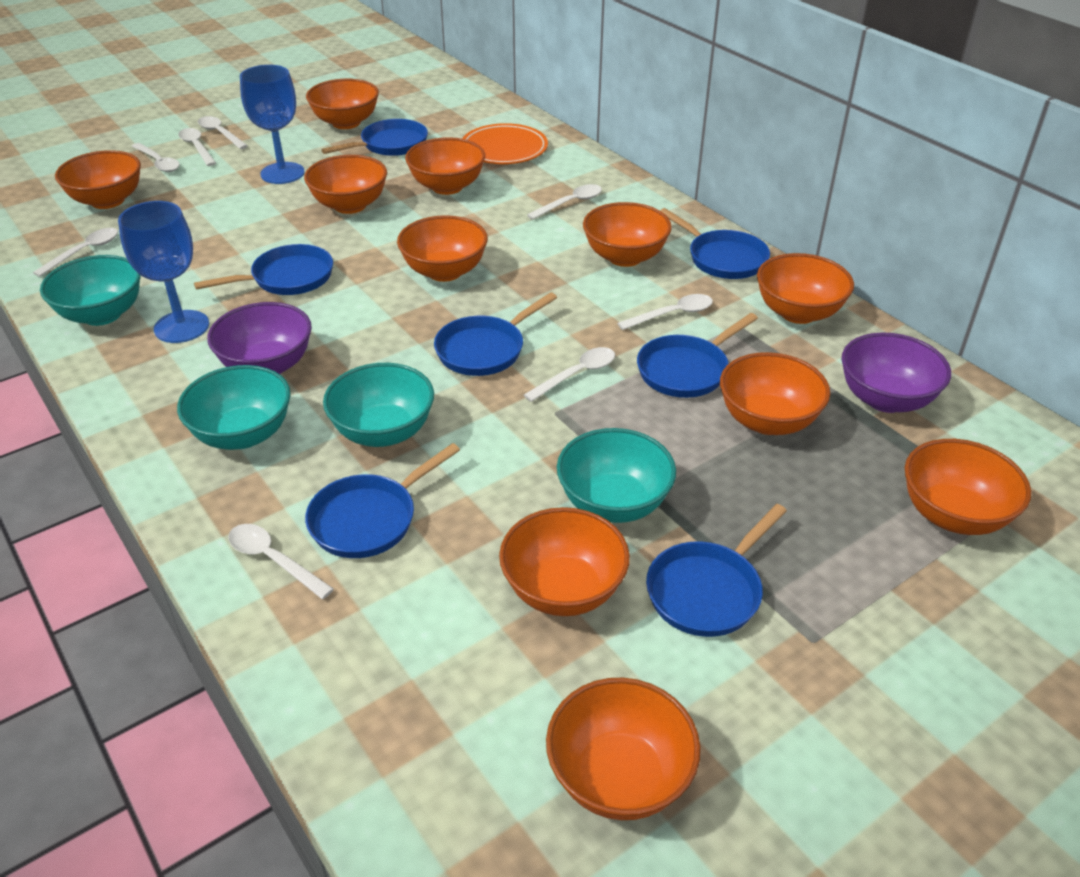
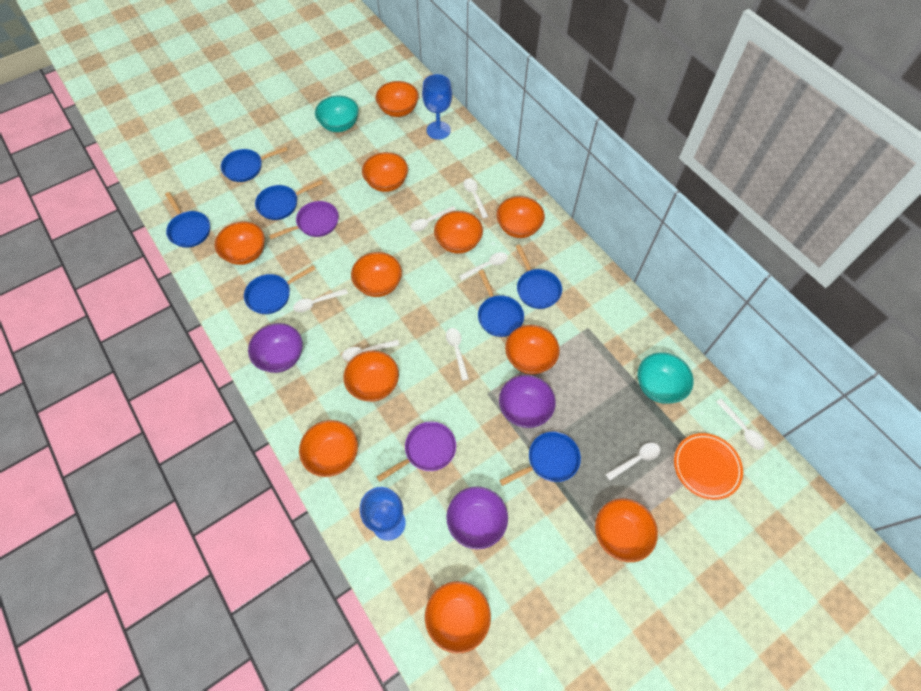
purple bowl: [207,302,312,374] [842,332,951,413] = 2 -> [248,323,303,373] [446,486,508,549] [499,375,556,428] = 3
purple pan: none = 0 -> [269,201,339,239] [377,422,456,482] = 2
turquoise bowl: [40,255,141,326] [177,365,291,450] [323,363,434,447] [557,428,676,523] = 4 -> [315,96,359,132] [638,352,694,404] = 2

